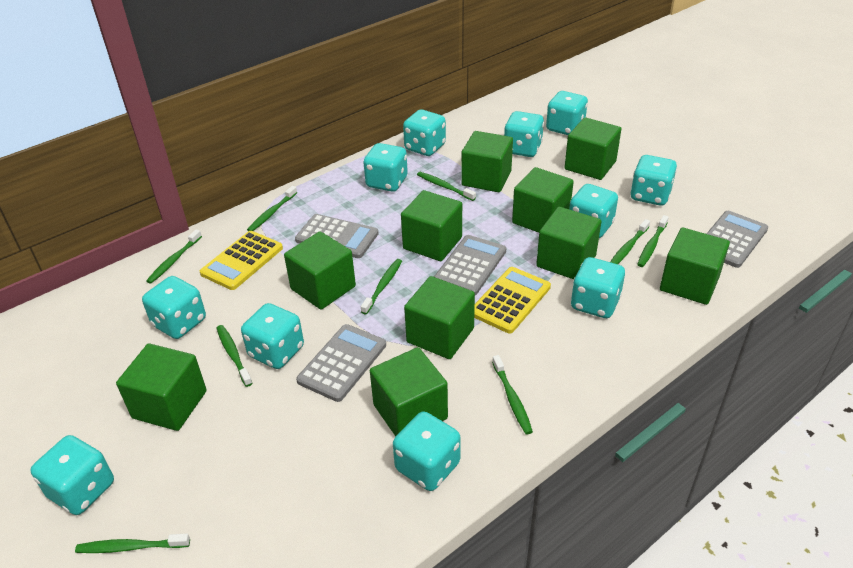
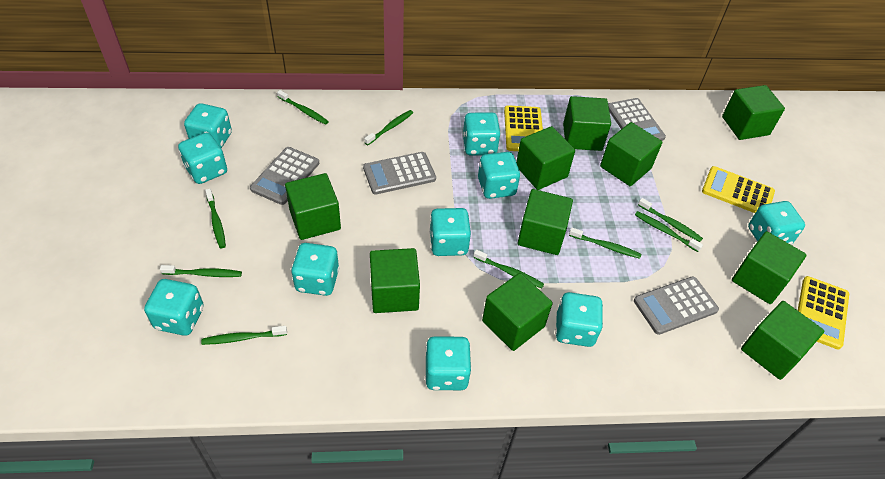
turquoise dice: [30,435,114,515] [142,276,206,339] [241,303,304,369] [363,143,408,192] [393,411,460,491] [403,110,446,156] [504,111,544,157] [546,91,588,135] [569,184,618,238] [571,257,625,318] [631,155,677,206] = 11 -> [144,279,204,336] [178,132,227,184] [184,103,232,148] [291,243,339,296] [425,336,472,390] [429,208,471,256] [462,112,501,156] [478,152,520,199] [555,292,603,347] [748,201,805,245] = 10
yellow calculator: [200,231,283,290] [474,267,551,333] = 2 -> [504,105,543,151] [702,166,775,213] [798,276,849,349] = 3

